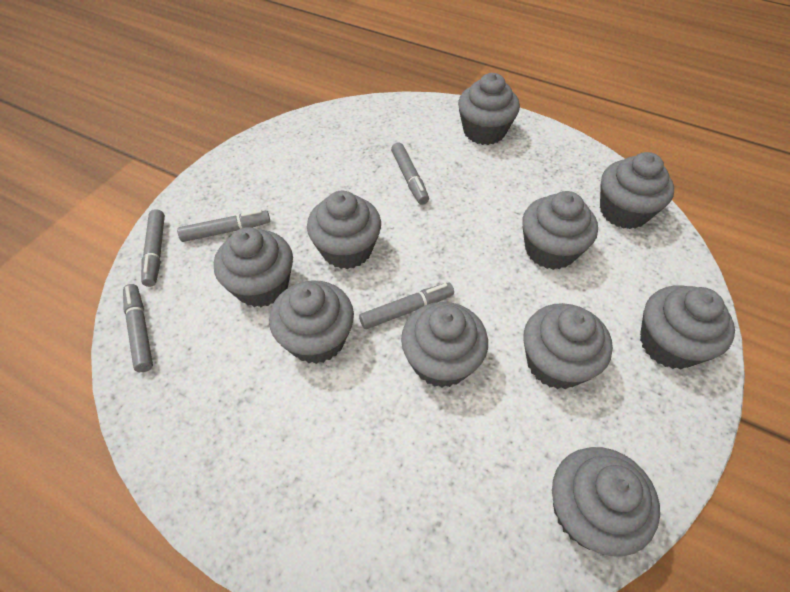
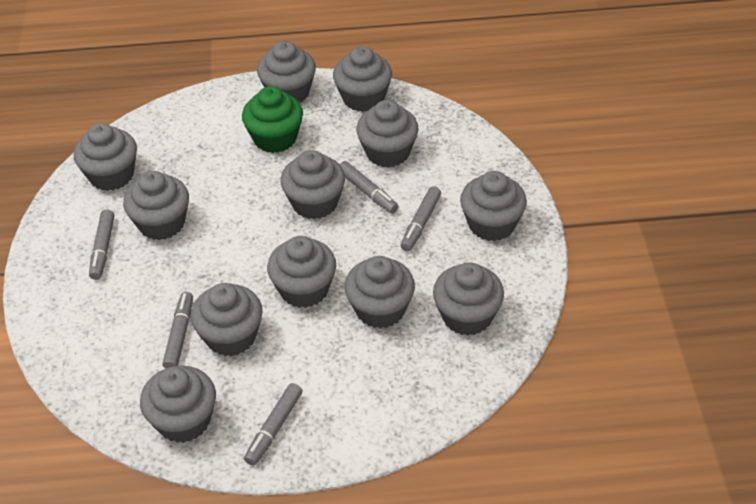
green cupcake: none = 0 -> [242,86,303,153] = 1
grey cupcake: [214,227,293,307] [269,281,354,364] [307,191,381,269] [401,302,488,388] [458,73,520,145] [522,191,598,270] [523,303,613,389] [552,447,660,557] [600,152,674,229] [640,285,735,369] = 10 -> [74,123,137,191] [123,171,189,240] [140,366,216,443] [191,283,263,356] [257,41,316,102] [267,236,336,308] [280,150,345,219] [333,46,392,112] [345,256,415,329] [356,100,419,167] [433,262,504,336] [460,171,527,241] = 12

